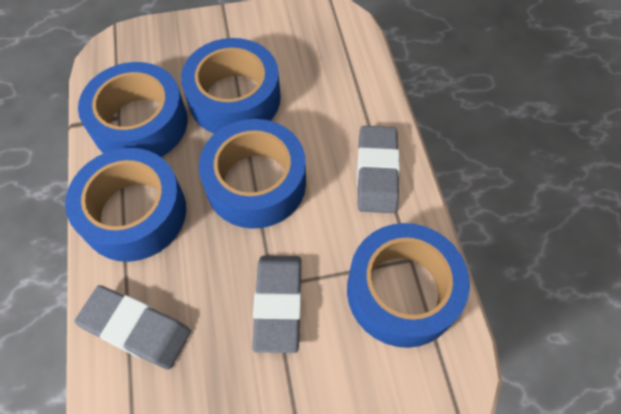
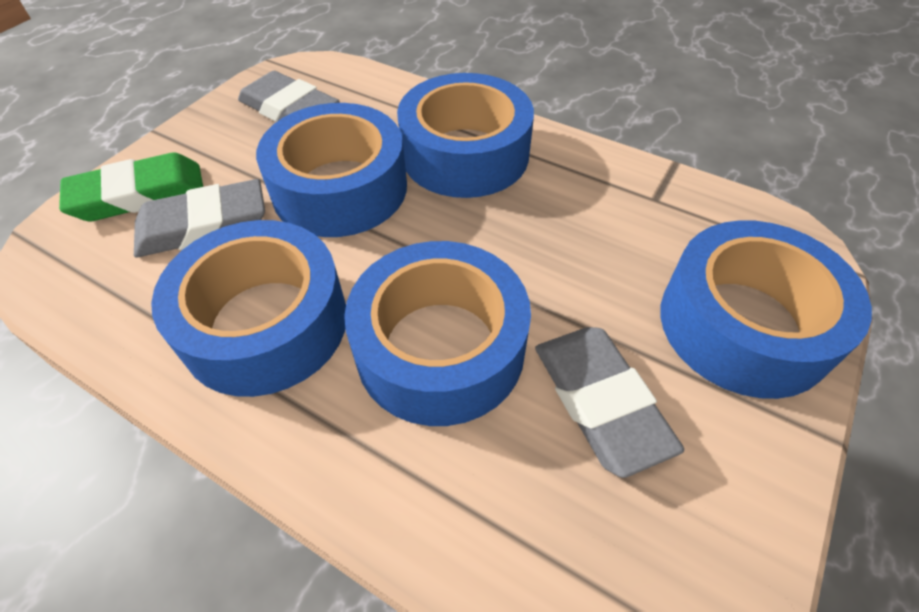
green eraser: none = 0 -> [59,152,203,222] = 1

